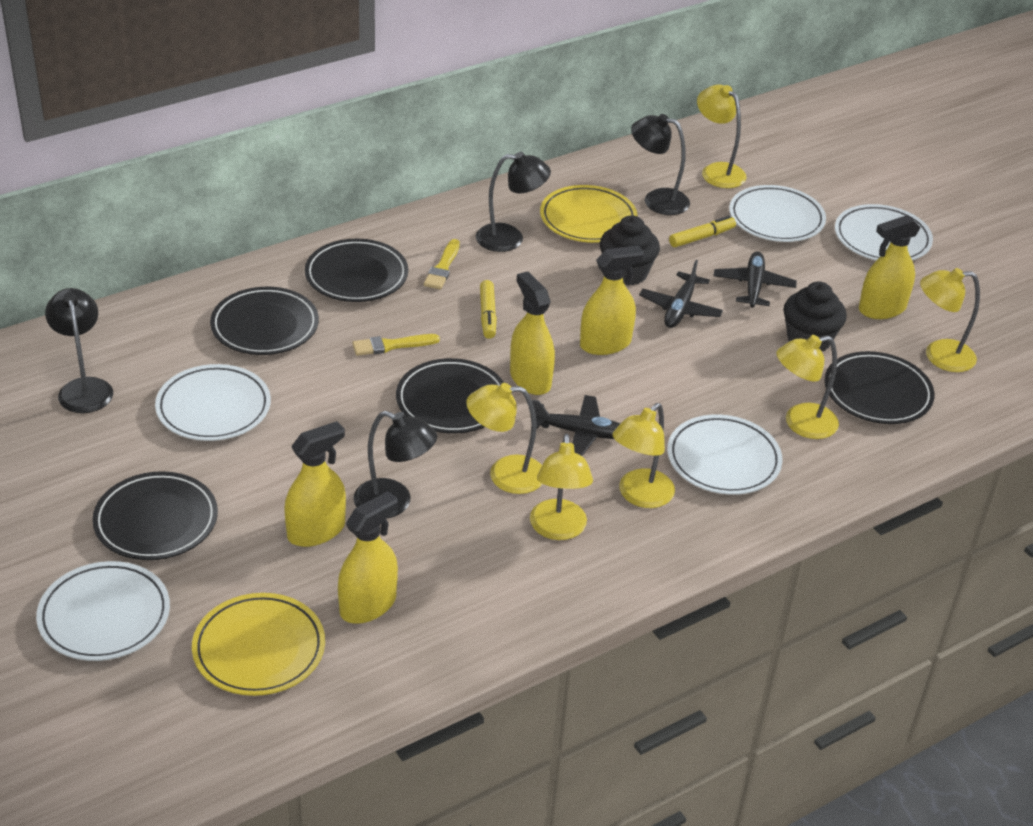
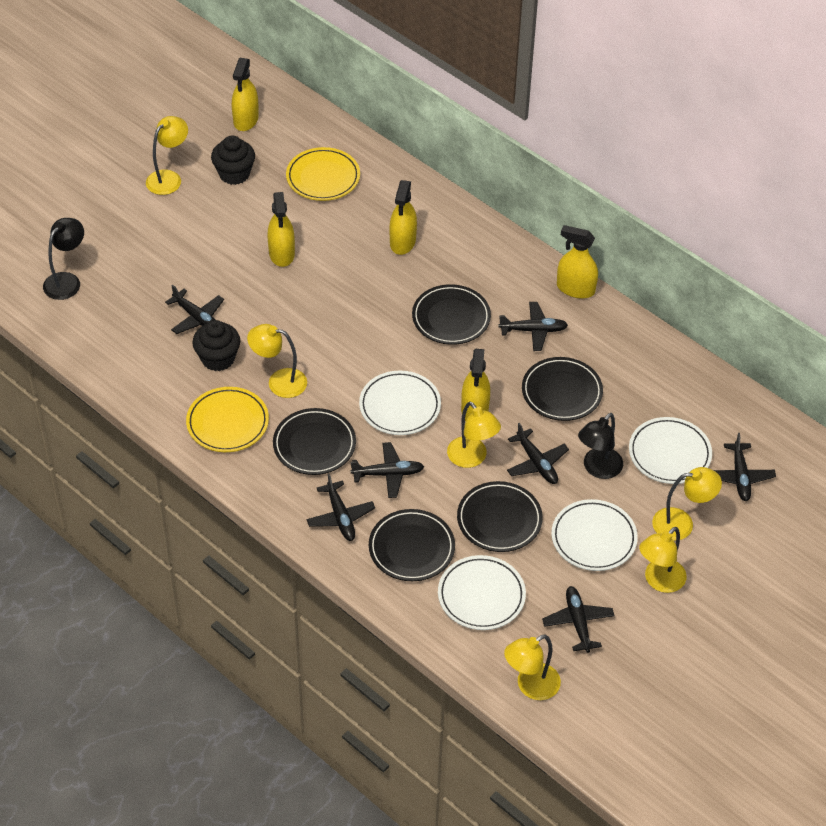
black lamp: [45,288,113,413] [353,411,437,518] [476,152,551,252] [631,114,690,215] = 4 -> [43,218,84,300] [578,413,623,479] = 2
black plane: [530,395,620,456] [639,260,723,328] [714,251,797,308] = 3 -> [165,284,224,334] [306,473,375,541] [350,442,424,498] [498,302,568,351] [507,423,569,484] [542,586,615,653] [714,433,776,501] = 7
white plate: [36,561,170,661] [155,364,271,441] [667,414,783,495] [729,185,826,242] [835,204,933,261] = 5 -> [359,371,441,435] [438,555,526,630] [551,499,638,571] [629,417,712,484] = 4
yellow brush: [352,334,440,356] [424,239,460,289] = 2 -> none = 0
yellow marker: [480,280,497,339] [669,216,736,247] = 2 -> none = 0

